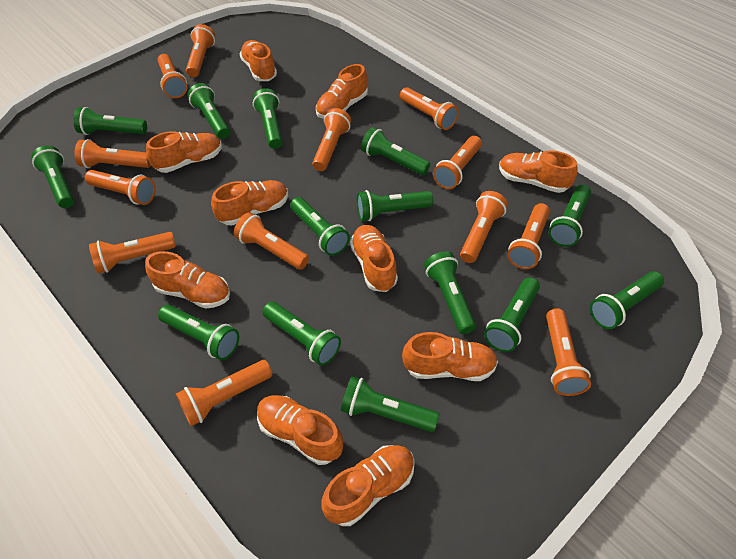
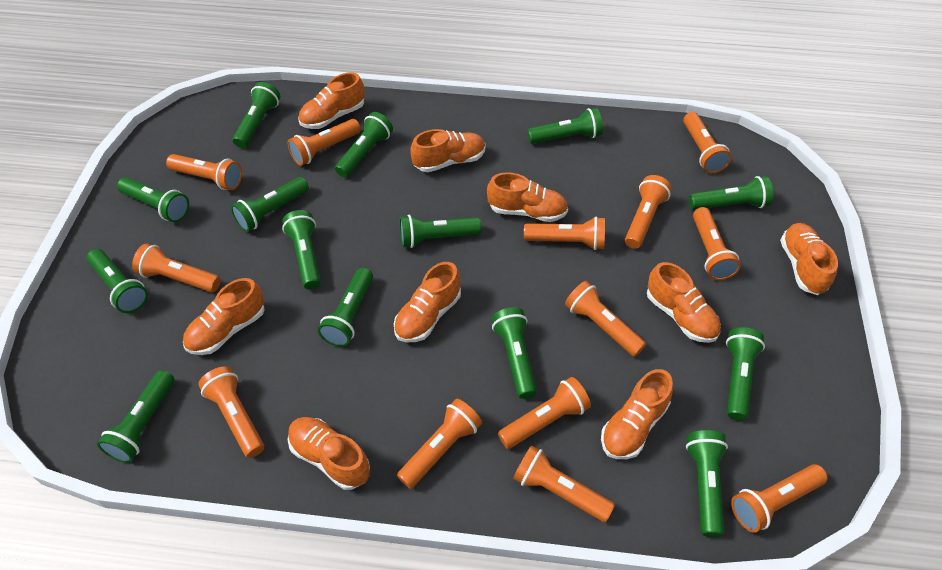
orange shoe: [145,251,230,309] [146,131,222,173] [211,180,288,225] [240,40,277,81] [257,395,343,465] [316,64,368,119] [321,445,415,526] [350,225,398,292] [402,332,498,381] [499,150,578,193] = 10 -> [183,278,265,355] [288,417,370,490] [298,72,365,129] [394,262,461,342] [410,129,485,172] [487,172,568,222] [601,369,673,459] [647,262,721,343] [780,223,838,295] = 9

